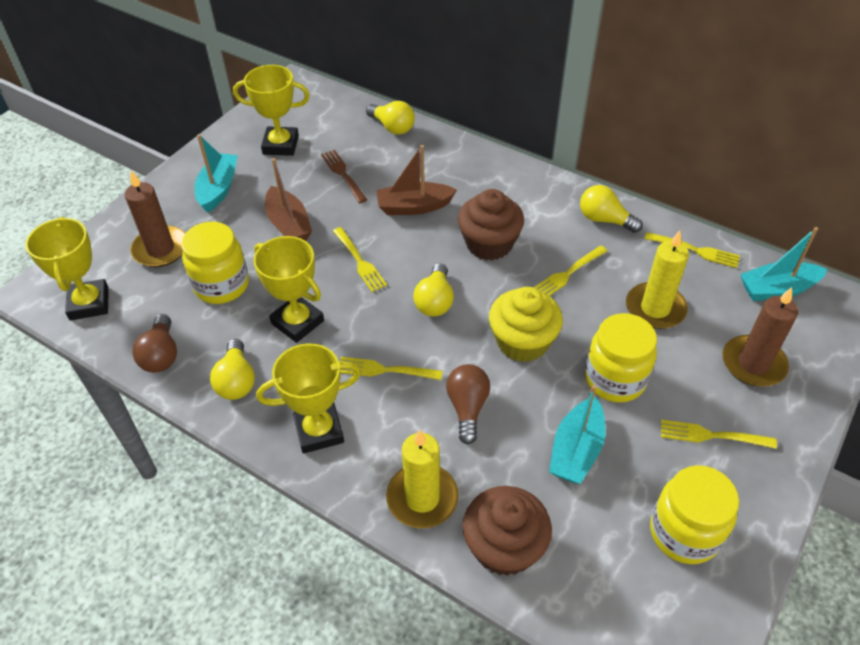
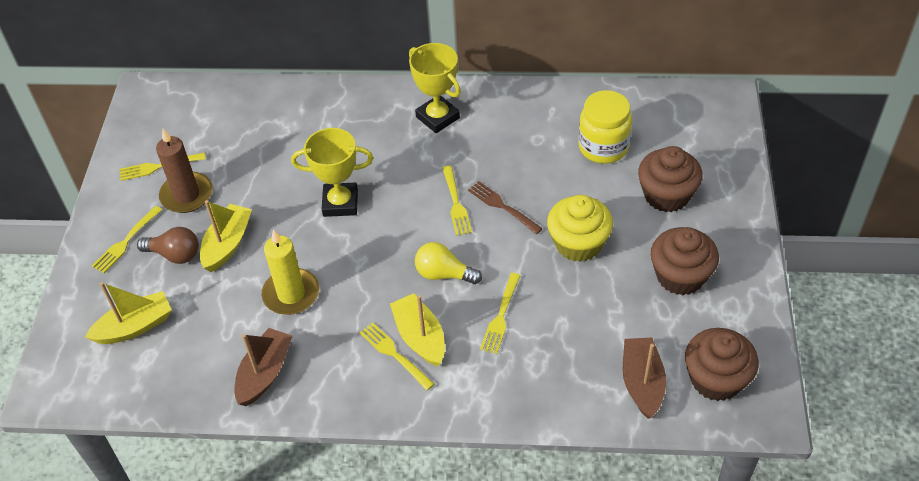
brown candle: [125,171,185,267] [723,287,798,387] = 2 -> [156,129,213,213] = 1
brown cupcake: [458,189,524,260] [463,486,552,576] = 2 -> [638,146,703,212] [651,227,719,295] [685,328,758,401] = 3
brown light bulb: [132,314,177,373] [446,364,490,445] = 2 -> [137,227,199,264] = 1
turquoise boat: [194,134,238,213] [549,385,606,484] [740,227,828,301] = 3 -> none = 0
yellow boat: none = 0 -> [85,282,172,344] [200,200,252,272] [390,293,445,367] = 3
yellow candle: [386,430,459,528] [626,231,689,329] = 2 -> [262,229,319,315] = 1
yellow jar: [181,222,249,304] [585,313,657,403] [650,465,739,564] = 3 -> [578,90,632,164] = 1
yellow light bulb: [210,339,255,400] [366,101,415,135] [413,263,454,316] [580,185,643,233] = 4 -> [415,242,482,284] = 1
yellow trophy: [25,217,109,320] [233,65,310,156] [253,236,324,343] [256,343,361,454] = 4 -> [291,128,373,217] [409,43,461,133] = 2

